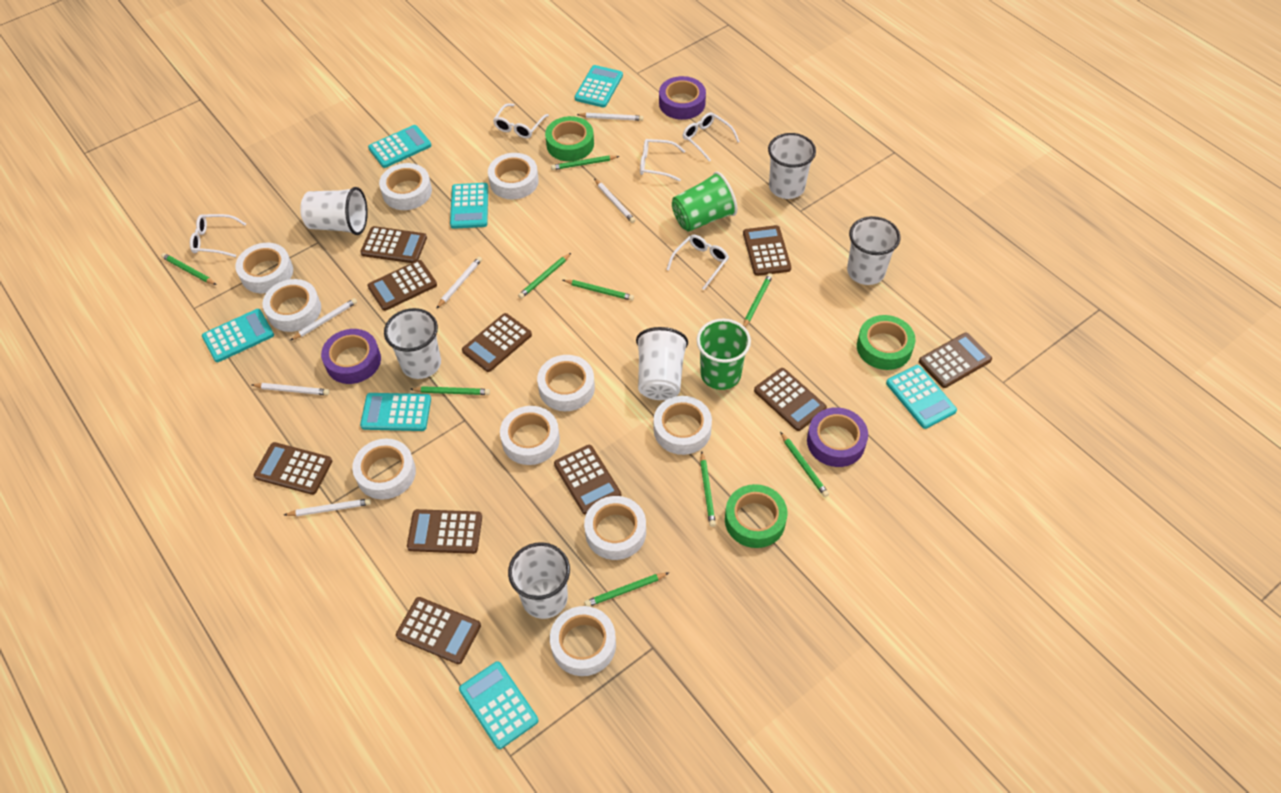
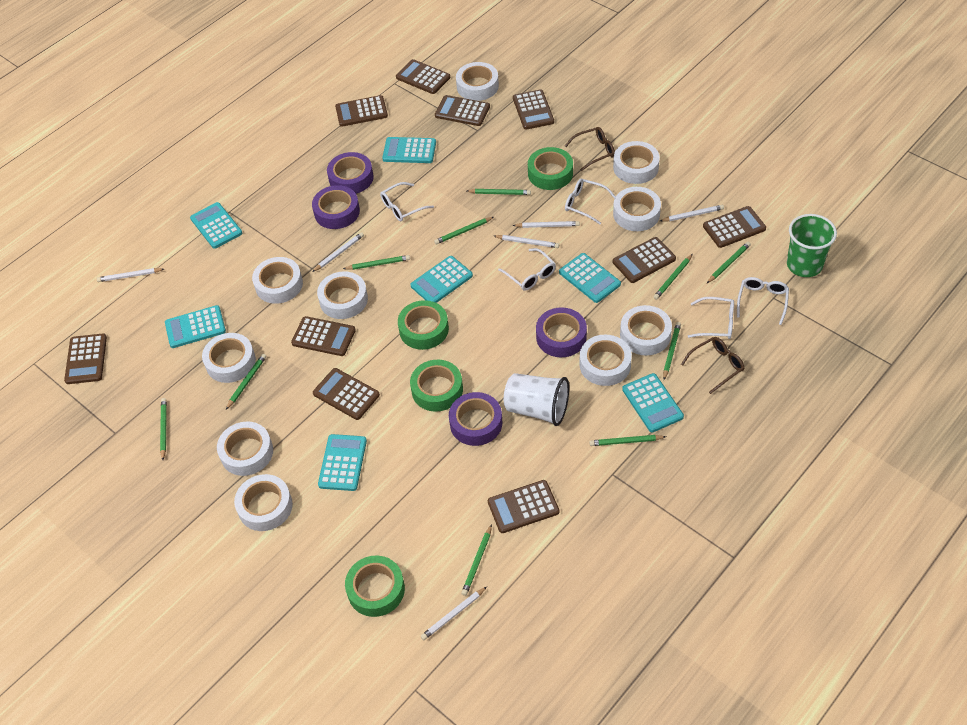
brown glasses: none = 0 -> [565,127,615,171] [681,337,744,394] = 2
green cup: [672,171,738,232] [697,319,751,390] = 2 -> [787,214,837,277] = 1
green pencil: [161,253,216,285] [410,386,490,395] [518,253,571,299] [551,156,620,170] [563,280,634,301] [584,573,669,606] [700,452,716,527] [743,273,773,327] [780,432,829,497] = 9 -> [160,398,167,460] [226,354,266,409] [343,255,410,270] [434,217,494,244] [461,524,492,596] [467,189,531,195] [589,435,666,446] [654,254,693,300] [663,322,681,380] [707,242,751,283] = 10
green tape: [545,116,594,161] [725,484,787,548] [857,315,916,370] = 3 -> [345,555,405,617] [398,300,449,350] [410,360,463,412] [528,147,573,190] = 4
purple tape: [321,329,381,384] [659,76,706,120] [807,407,868,467] = 3 -> [312,185,360,229] [327,152,374,194] [449,392,502,446] [536,307,587,357] = 4
white cup: [300,187,368,235] [384,308,441,379] [508,542,570,619] [636,327,688,400] [768,133,816,199] [847,216,900,285] = 6 -> [504,373,569,426] = 1

